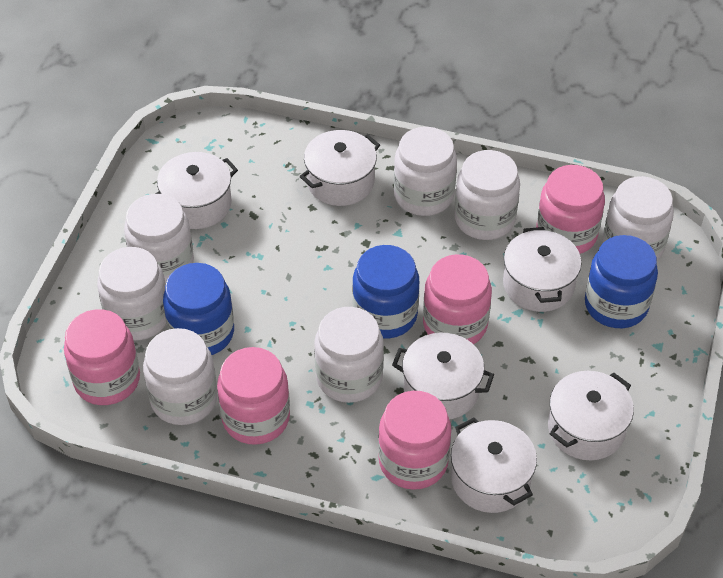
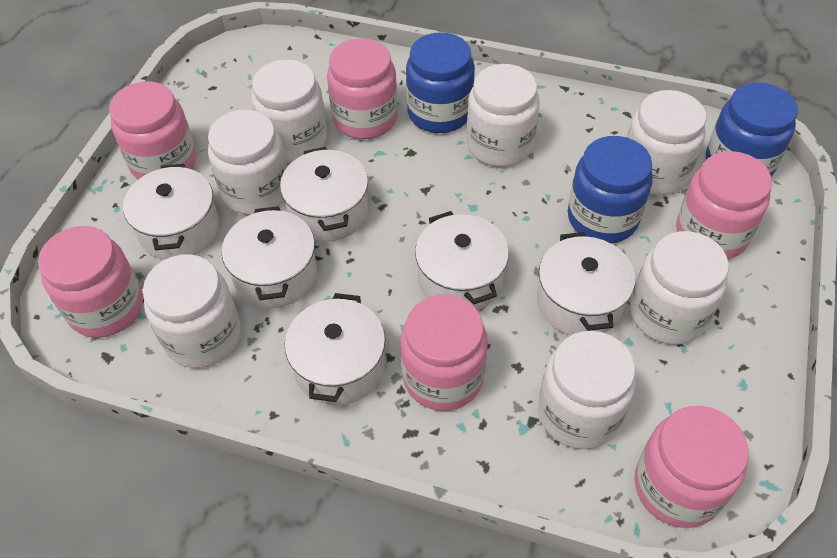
pink jar: [64,309,140,405] [217,347,290,445] [378,391,451,490] [423,254,492,344] [536,165,605,254] = 5 -> [38,226,143,338] [109,81,196,179] [327,38,398,139] [401,295,488,411] [635,406,749,528] [676,151,772,259] = 6

